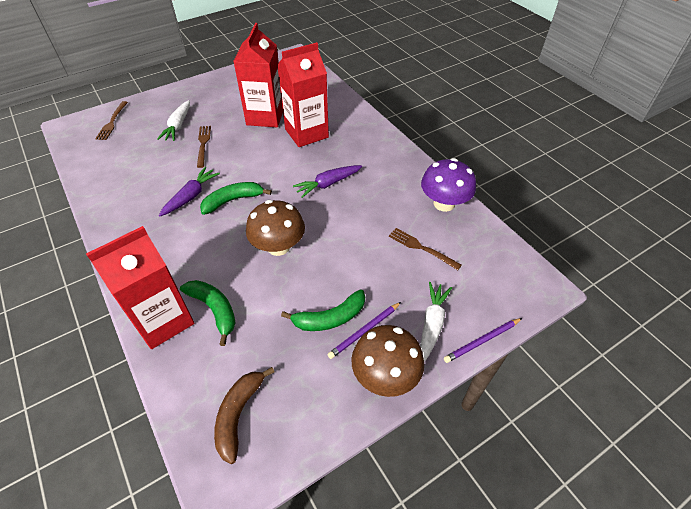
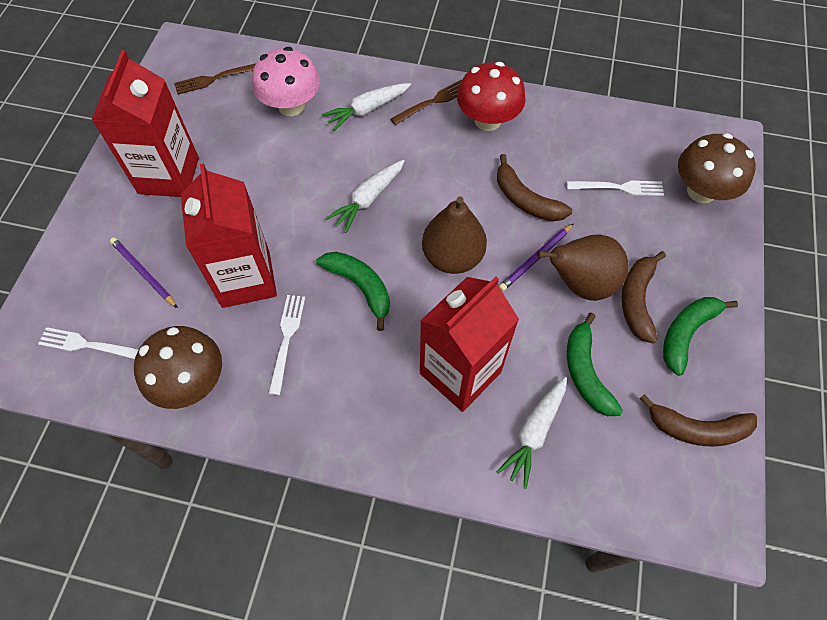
brown banana: [214,367,274,464] = 1 -> [497,154,572,222] [622,251,666,343] [640,394,757,447] = 3
brown fork: [95,101,128,140] [197,126,211,168] [389,228,462,270] = 3 -> [174,64,255,95] [391,79,462,125] = 2
brown pear: none = 0 -> [422,196,487,274] [537,234,628,301] = 2
pink mushroom: none = 0 -> [252,47,320,116] = 1
purple carrot: [159,167,220,216] [293,165,362,198] = 2 -> none = 0
purple mushroom: [421,158,476,212] = 1 -> none = 0
red mushroom: none = 0 -> [457,62,526,131] = 1
white carrot: [157,100,190,141] [420,282,452,362] = 2 -> [322,83,411,131] [326,160,405,233] [496,377,567,489] = 3
white fork: none = 0 -> [38,327,139,359] [268,295,305,395] [567,181,664,196] = 3

